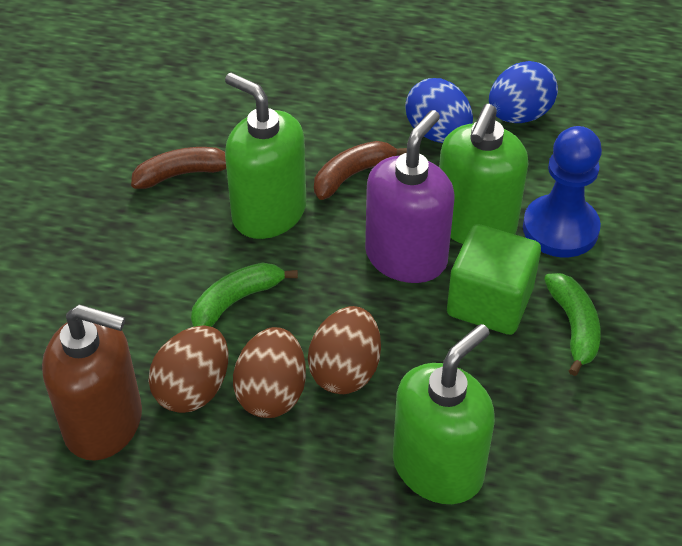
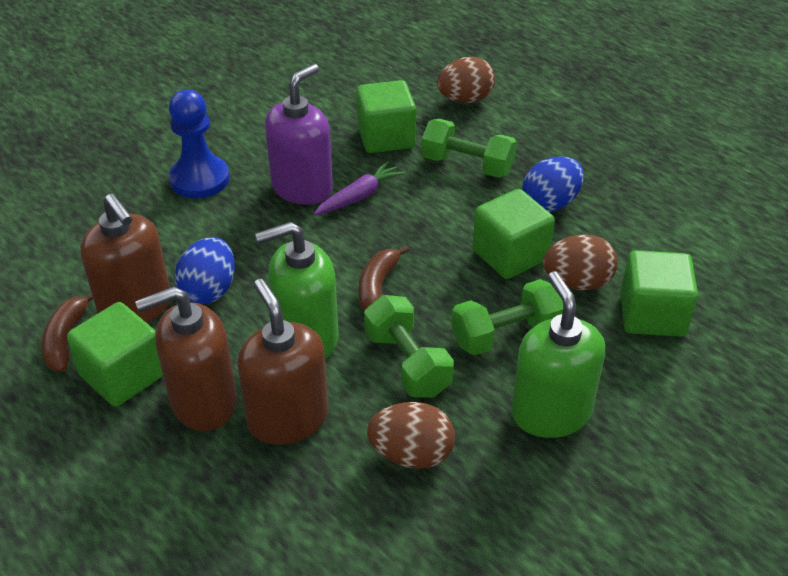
brown soap dispenser: [42,305,142,461] = 1 -> [80,194,170,323] [135,286,237,431] [237,279,328,445] = 3
green banana: [191,263,298,327] [544,273,601,376] = 2 -> none = 0
green cube: [447,224,541,335] = 1 -> [67,302,163,407] [356,80,416,153] [473,189,555,279] [620,250,698,337] = 4
green dumbbell: none = 0 -> [364,295,454,398] [421,119,517,178] [451,279,563,355] = 3
green soap dispenser: [225,73,306,239] [393,324,495,504] [439,104,528,244] = 3 -> [255,222,338,359] [511,271,605,438] = 2
purple carrot: none = 0 -> [314,161,405,215] = 1

